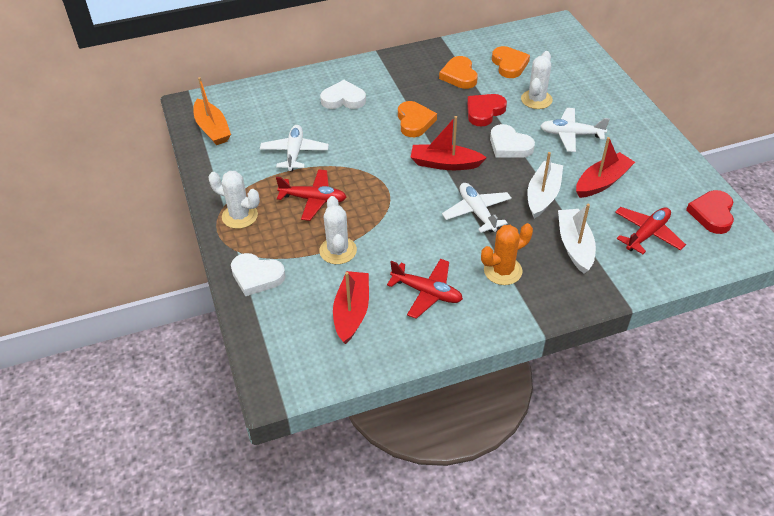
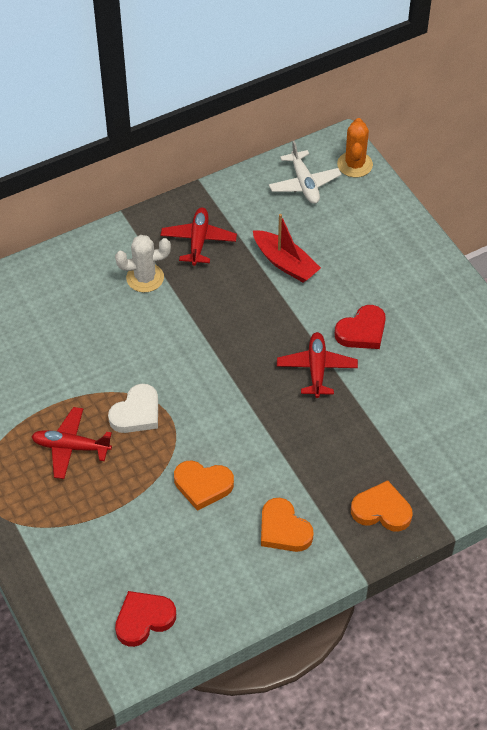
orange boat: [193,77,231,145] = 1 -> none = 0
red boat: [333,271,369,344] [410,116,487,170] [576,137,635,198] = 3 -> [253,214,321,282] = 1
white boat: [527,152,563,218] [558,204,596,273] = 2 -> none = 0
white cactus: [208,171,260,229] [319,196,357,264] [521,51,553,109] = 3 -> [115,235,171,292] = 1
white heart: [231,253,286,296] [320,80,366,109] [490,124,535,158] = 3 -> [108,384,158,433] = 1
white plane: [260,125,329,172] [442,183,512,233] [540,108,610,152] = 3 -> [269,141,341,204] = 1

